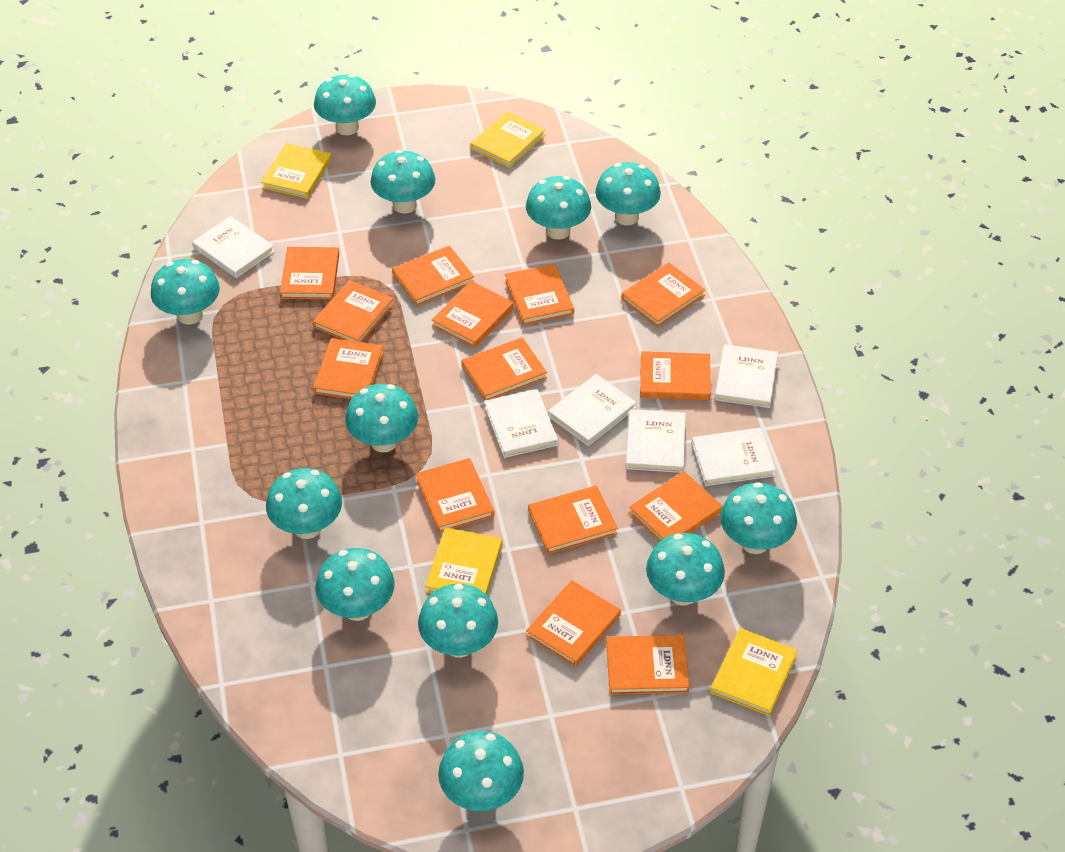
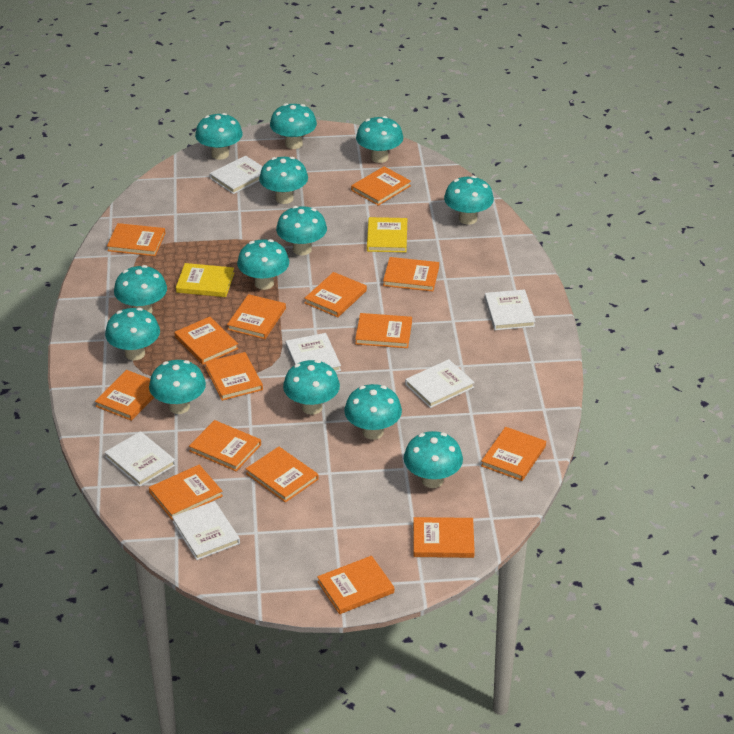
orange book: [280,247,339,300] [313,280,394,342] [313,338,384,399] [392,245,474,306] [416,458,494,533] [432,281,514,348] [461,337,547,400] [505,264,574,325] [526,580,621,667] [528,486,618,554] [606,635,690,695] [621,262,705,327] [629,471,723,541] [640,351,711,400] = 14 -> [95,370,154,421] [107,223,165,256] [149,465,223,520] [175,317,238,365] [189,420,261,471] [205,352,263,401] [227,294,286,339] [246,446,319,503] [304,272,367,317] [317,556,394,614] [351,166,411,206] [355,313,412,348] [383,257,439,292] [413,517,475,558] [481,427,546,481] = 15
turquoise mushroom: [151,259,220,324] [266,468,342,539] [314,74,376,135] [315,548,395,621] [345,384,418,452] [370,150,435,214] [418,584,498,658] [438,731,524,811] [526,176,591,240] [595,162,661,225] [646,533,725,606] [720,482,797,554] = 12 -> [105,308,160,361] [114,265,167,313] [149,360,206,414] [195,113,243,160] [237,239,289,290] [259,157,308,204] [270,103,317,149] [276,206,327,255] [283,360,340,415] [344,384,402,439] [356,116,403,163] [404,431,463,488] [444,176,494,225] = 13
yellow book: [261,143,331,199] [425,528,502,595] [470,111,545,168] [710,628,798,716] = 4 -> [176,263,234,297] [367,217,407,252] = 2

